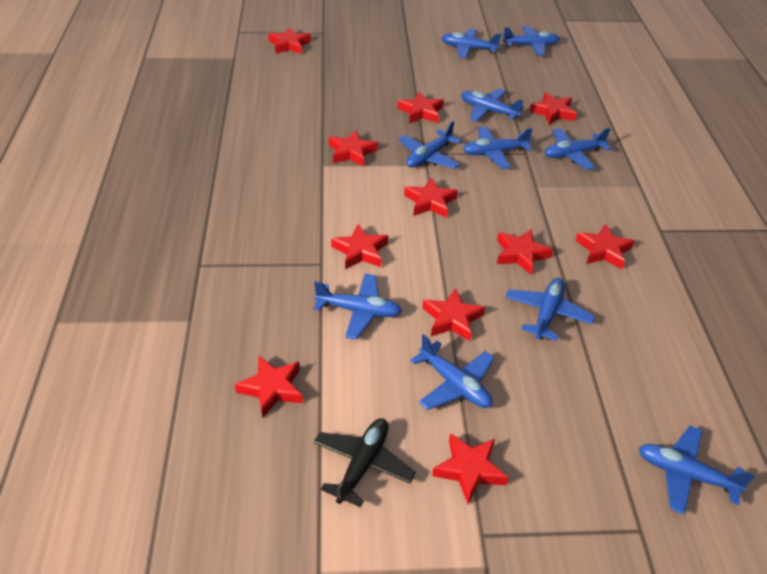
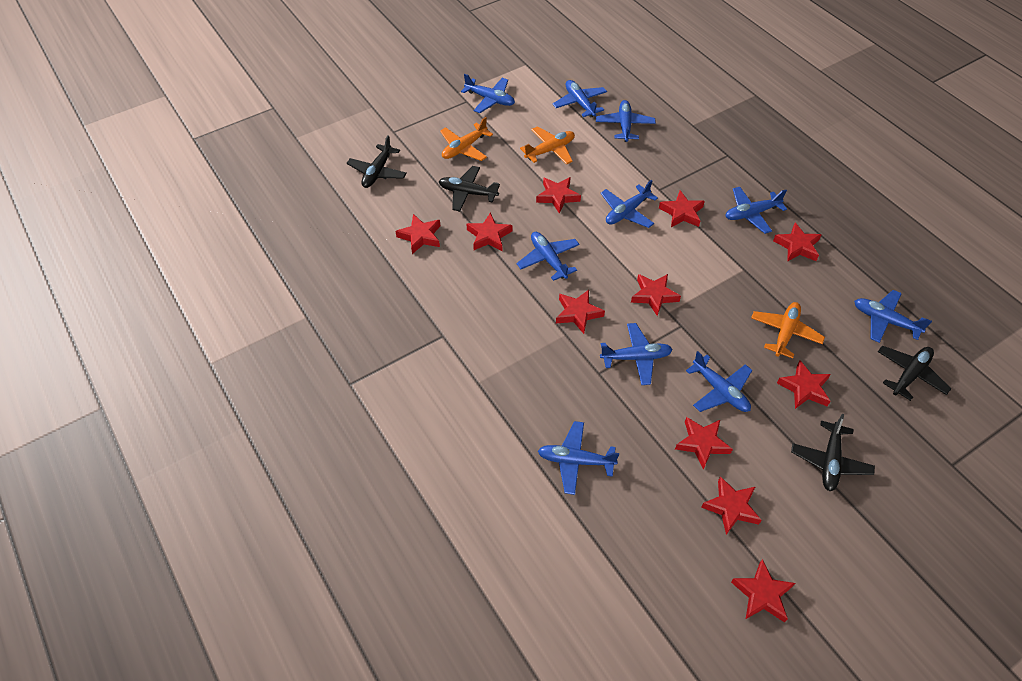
black plane: [314,418,416,507] = 1 -> [347,135,407,188] [438,166,500,211] [791,414,875,491] [878,346,951,401] = 4
orange plane: none = 0 -> [440,117,493,161] [520,126,575,165] [751,302,825,358] = 3

